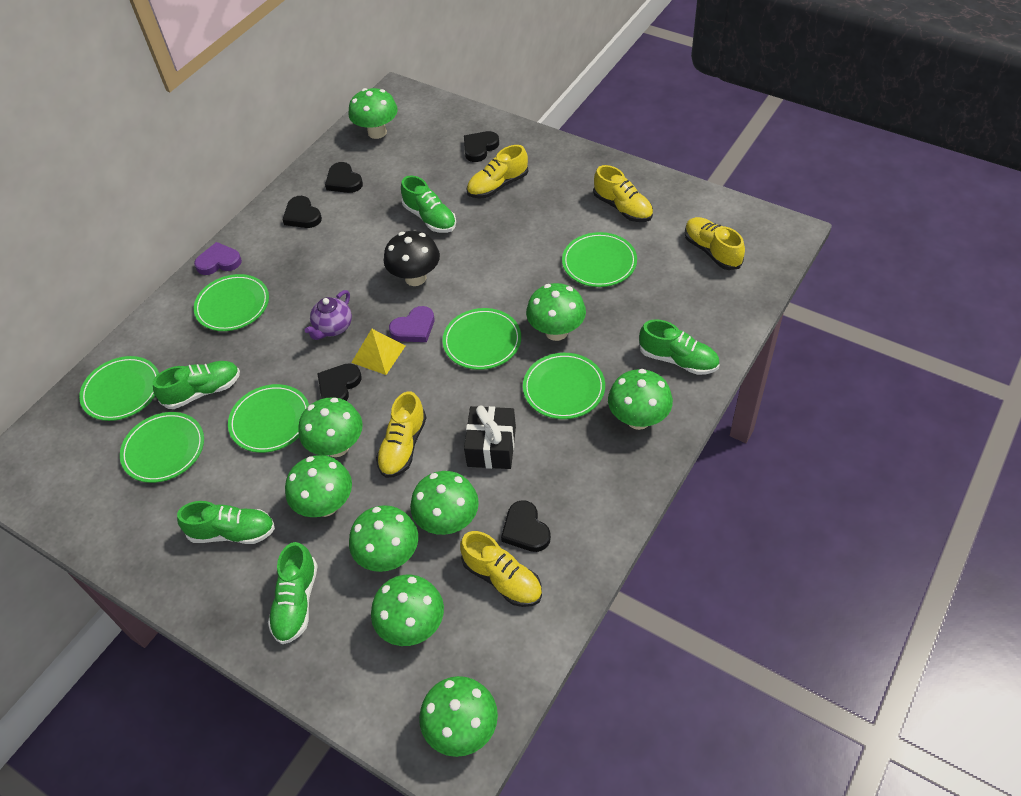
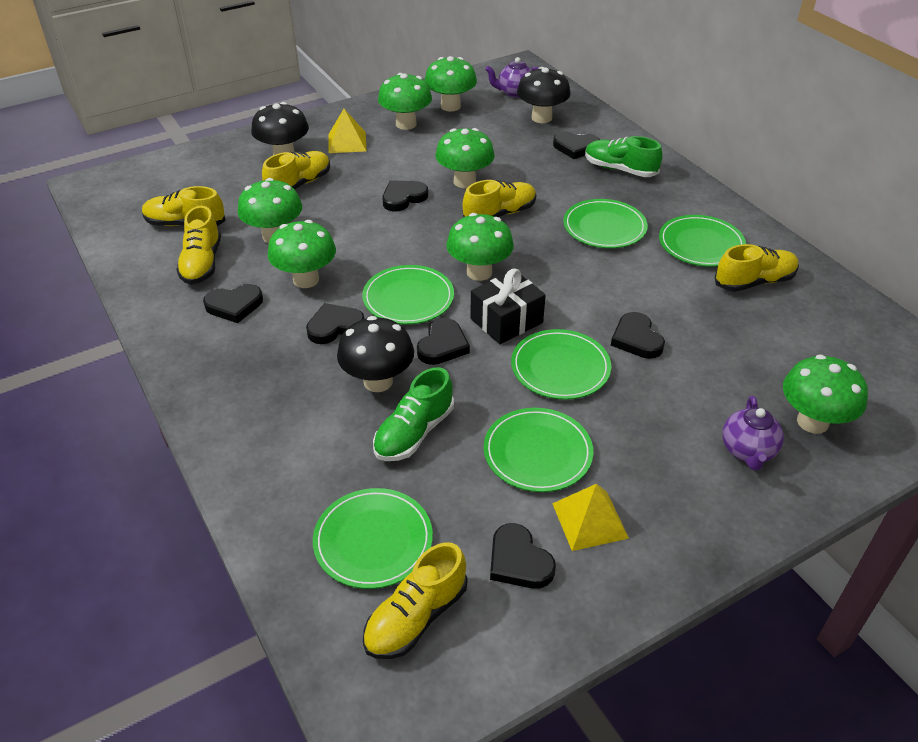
black heart: [282,196,322,228] [317,363,362,401] [325,162,363,193] [464,131,499,162] [501,500,551,552] = 5 -> [203,284,263,323] [306,303,365,344] [382,180,428,211] [417,318,470,365] [490,523,556,589] [553,132,600,159] [611,312,665,359] = 7
black mushroom: [384,231,440,286] = 1 -> [251,102,309,155] [337,316,414,392] [517,67,571,123] = 3
green mushroom: [285,455,352,517] [298,397,363,457] [349,88,398,139] [349,505,418,572] [371,575,444,646] [410,471,479,535] [419,676,498,757] [526,283,586,341] [608,369,673,430] = 9 -> [237,178,302,243] [267,220,336,288] [378,73,432,130] [425,56,477,111] [435,128,495,188] [446,213,514,281] [783,355,868,434] = 7
green plate: [79,356,159,421] [120,412,204,483] [194,274,269,331] [228,384,309,453] [443,308,521,370] [523,353,605,419] [562,232,637,287] = 7 -> [313,488,433,589] [362,265,454,324] [484,408,593,492] [511,329,611,400] [563,199,648,248] [659,215,746,267] = 6
green shoe: [153,361,240,409] [177,501,275,544] [268,542,318,644] [401,176,456,233] [639,319,719,375] = 5 -> [373,367,454,461] [585,136,662,177] = 2
purple heart: [194,242,242,275] [389,306,434,342] = 2 -> none = 0
purple teapot: [305,290,352,340] = 1 -> [485,57,538,98] [722,396,784,471] = 2
yellow pyramid: [351,329,405,375] = 1 -> [328,109,367,153] [552,484,629,551] = 2
yellow shoe: [376,392,427,478] [460,531,542,607] [466,145,528,198] [593,165,653,222] [685,217,745,270] = 5 -> [142,186,226,226] [176,206,221,285] [262,151,330,189] [363,542,468,659] [463,180,536,217] [715,244,799,292] = 6

